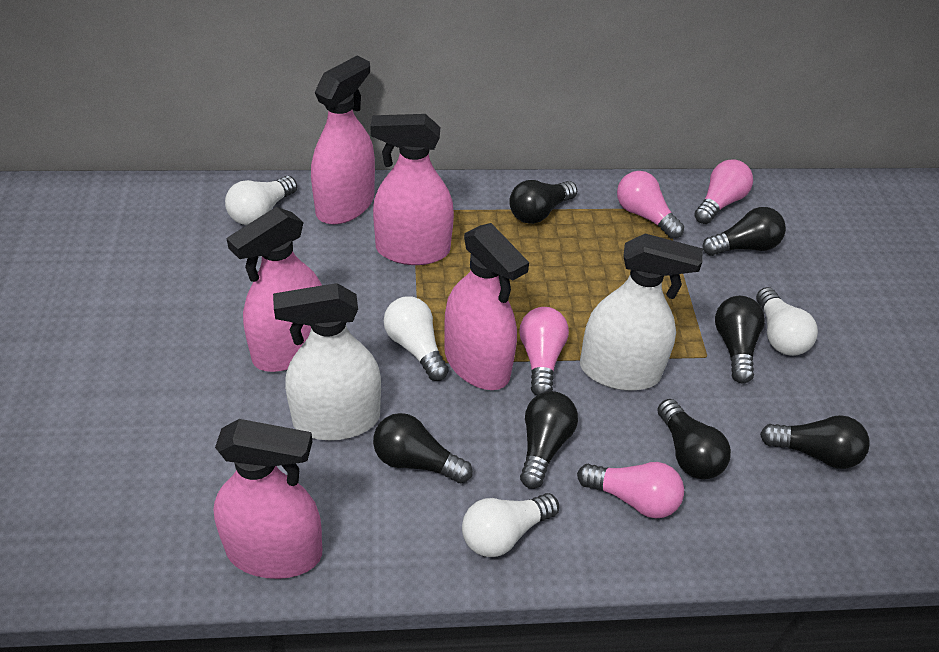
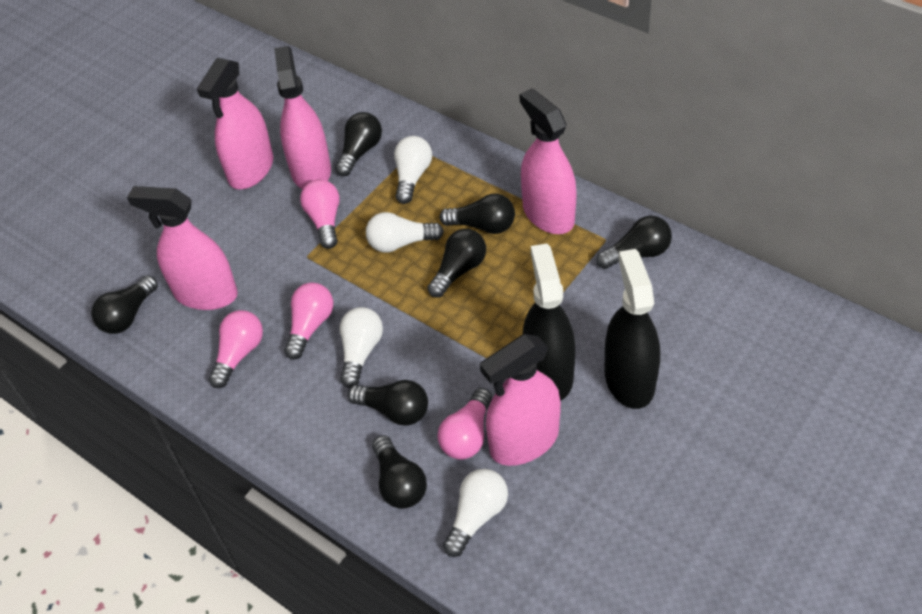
black spray bottle: none = 0 -> [523,244,575,401] [604,249,660,409] = 2
white spray bottle: [273,283,381,440] [580,234,703,391] = 2 -> none = 0

